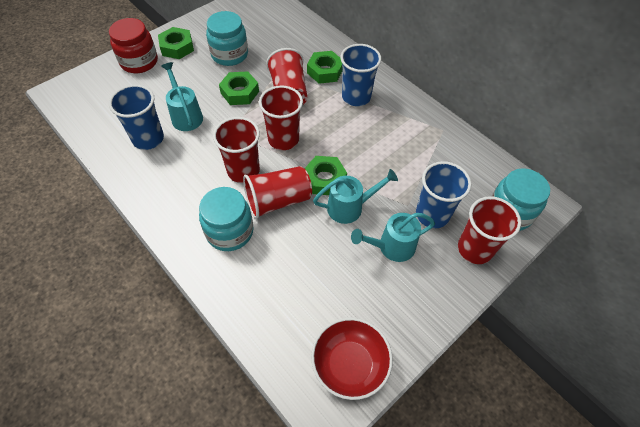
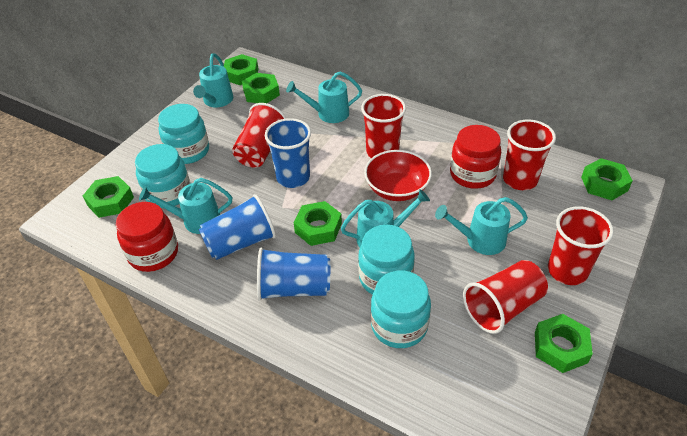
green nut: [158,27,194,59] [219,72,259,105] [304,156,347,195] [307,51,343,84] = 4 -> [83,176,134,218] [224,54,258,85] [242,73,280,103] [294,201,342,246] [535,314,593,373] [581,158,633,200] = 6
red jar: [109,18,158,73] = 1 -> [116,202,178,272] [450,125,501,189] = 2
turquoise jar: [199,187,253,251] [206,11,248,66] [491,168,550,231] = 3 -> [135,144,190,208] [158,104,209,164] [358,225,415,295] [371,271,431,348] = 4
turquoise watering can: [161,62,203,131] [313,169,398,224] [351,213,435,262] = 3 -> [139,178,232,234] [193,53,233,107] [286,71,362,123] [341,189,430,247] [435,197,528,255] = 5

